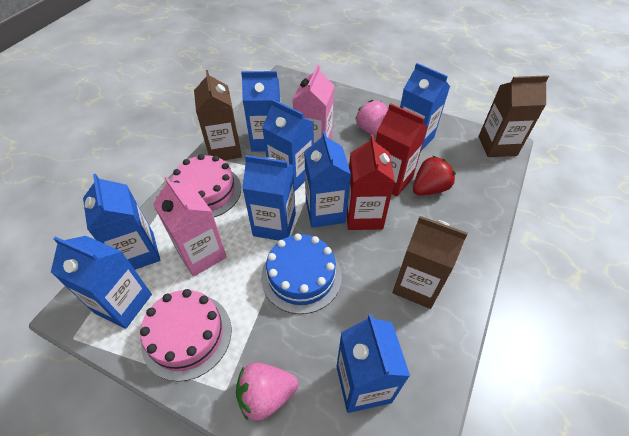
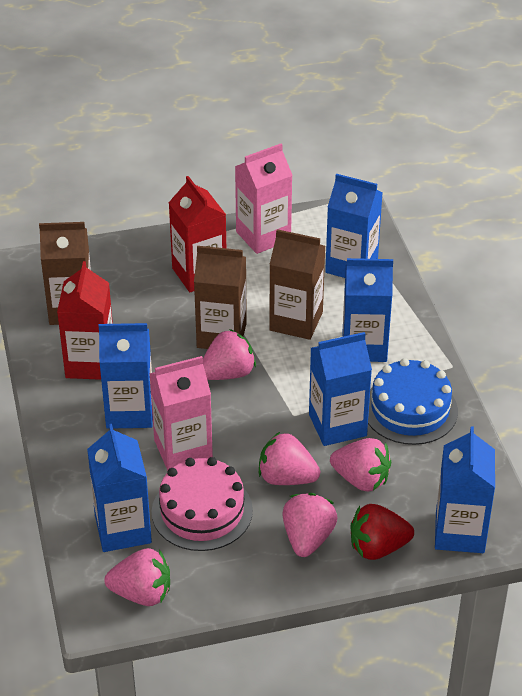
blue carton: [51,236,152,329] [83,174,160,270] [241,71,281,152] [242,155,296,241] [262,99,313,192] [304,131,351,228] [337,314,410,413] [400,63,450,151] = 8 -> [87,424,152,552] [99,323,153,429] [309,332,372,446] [325,174,383,278] [343,258,393,362] [435,426,495,553] = 6
pink cake: [140,289,231,382] [172,154,241,217] = 2 -> [152,457,253,551] = 1
pink strawberry: [236,362,298,421] [355,100,388,136] = 2 -> [104,548,170,606] [203,329,256,380] [259,432,320,485] [282,493,338,557] [330,438,391,491] = 5

